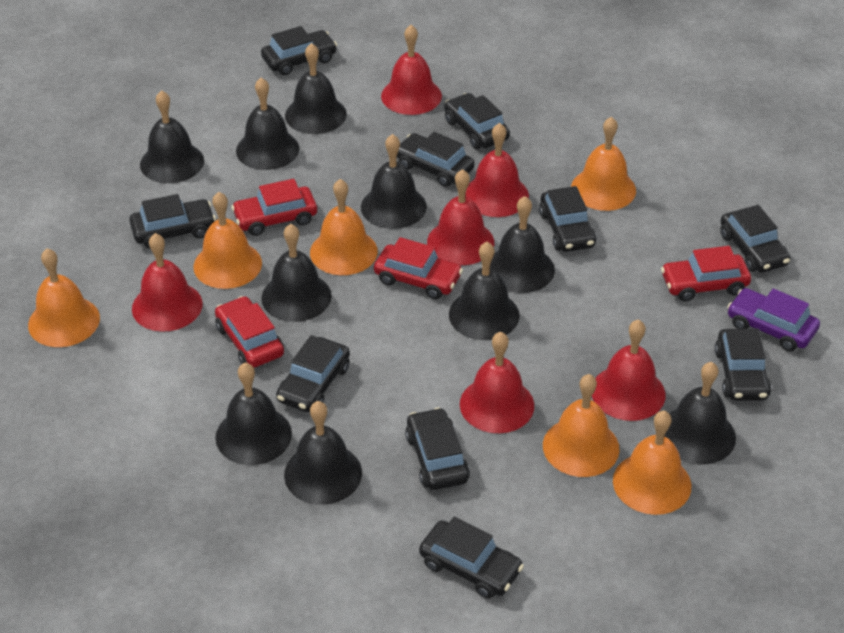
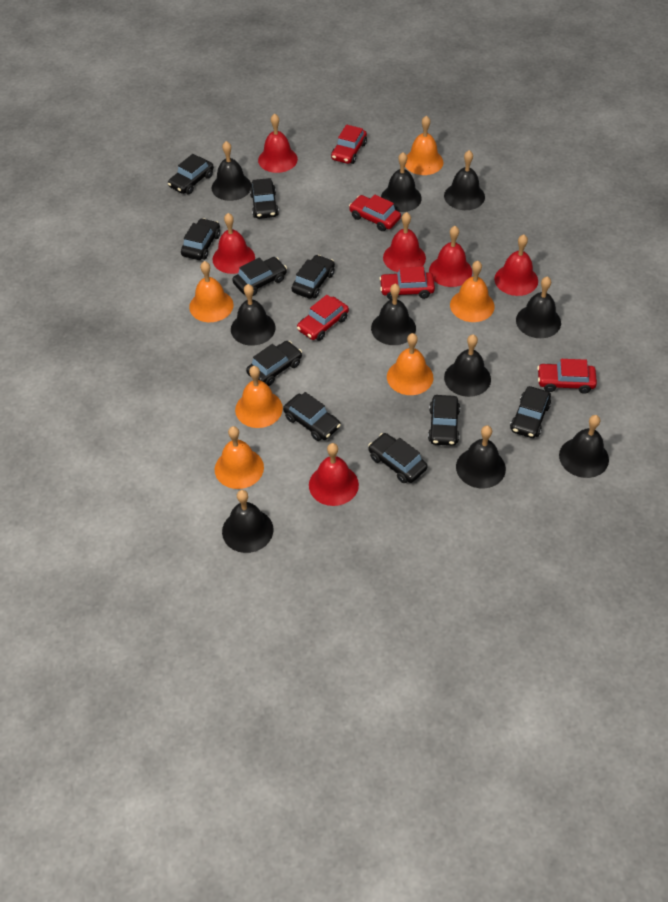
purple car: [727,288,820,351] = 1 -> none = 0
red car: [215,296,284,368] [231,179,317,236] [374,237,463,299] [661,246,751,302] = 4 -> [297,295,349,341] [331,125,367,164] [349,195,401,231] [379,267,435,300] [537,359,597,394] = 5

